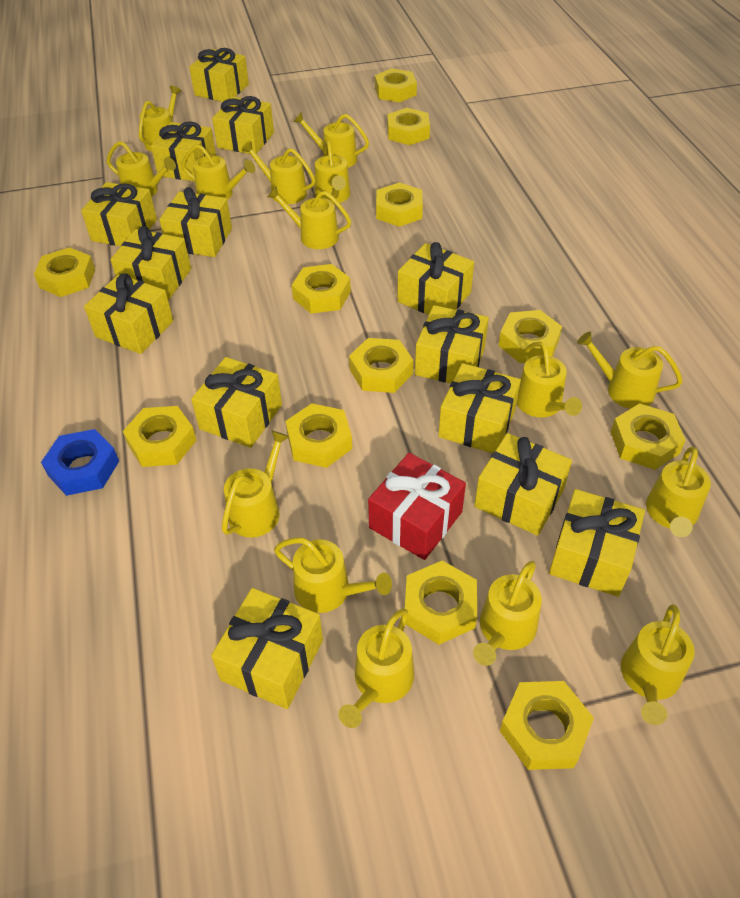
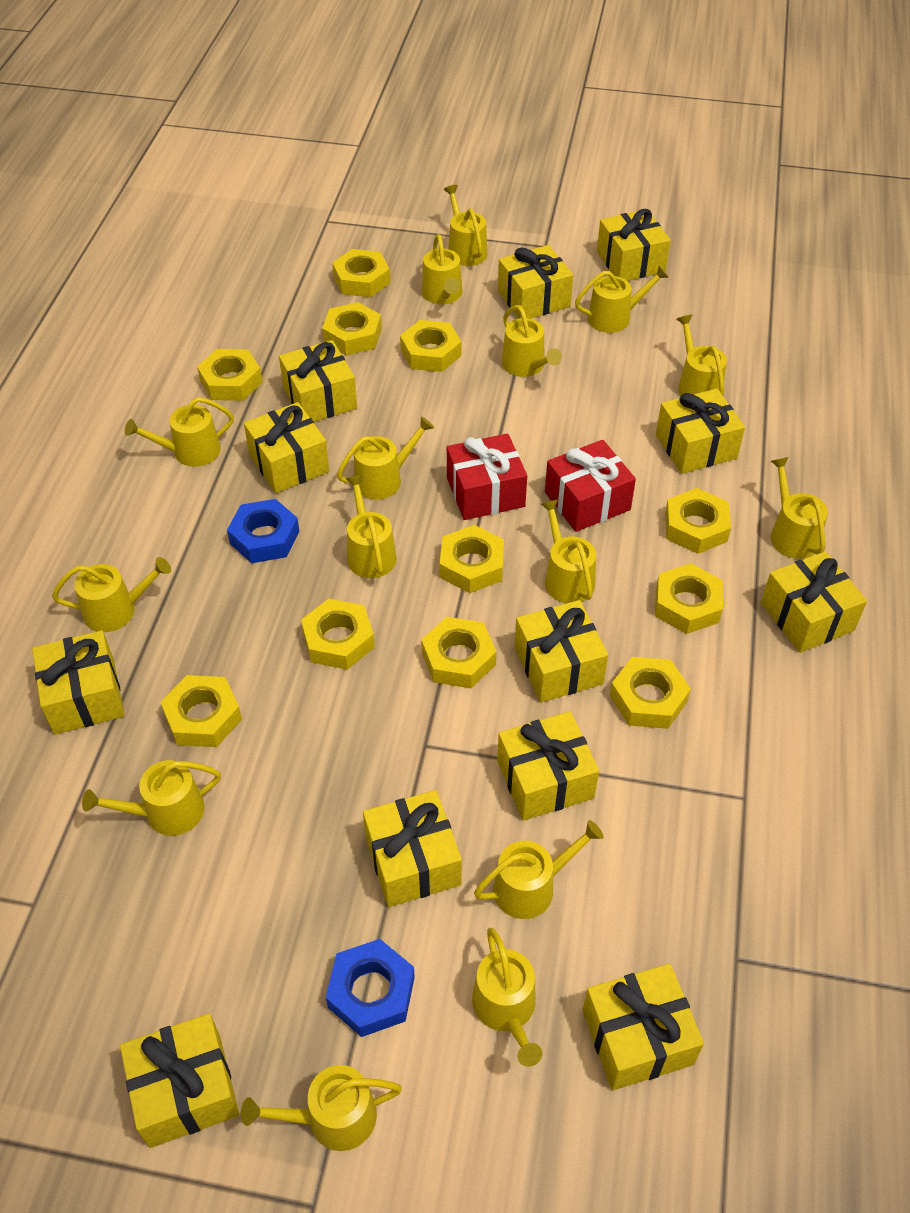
blue nut: [41,429,119,496] = 1 -> [227,499,299,563] [326,939,415,1037] = 2
red gift: [368,453,466,560] = 1 -> [447,434,527,520] [545,440,636,532] = 2
yellow gift: [81,182,157,246] [84,273,173,354] [110,226,191,300] [151,121,216,182] [159,187,232,257] [189,48,249,102] [191,357,282,448] [211,588,323,709] [212,96,274,154] [397,242,474,315] [415,305,489,383] [438,363,521,453] [474,433,572,536] [549,489,645,597] = 14 -> [32,630,124,735] [120,1014,239,1148] [244,402,329,493] [279,340,357,422] [363,790,462,907] [497,711,599,821] [498,245,573,319] [514,600,608,703] [583,964,704,1090] [597,209,671,281] [656,389,745,474] [761,551,867,653] = 12
yellow nut: [34,247,95,297] [123,406,196,467] [286,403,352,468] [292,264,351,314] [349,338,414,393] [375,68,417,102] [376,182,423,227] [387,108,430,145] [405,561,477,645] [498,310,562,363] [500,681,594,770] [611,403,686,470] = 12 -> [160,675,242,747] [197,349,263,401] [301,599,375,670] [322,302,382,355] [332,249,390,297] [400,320,461,372] [421,617,497,688] [440,525,504,593] [610,657,691,729] [655,563,723,634] [665,488,731,554] = 11

